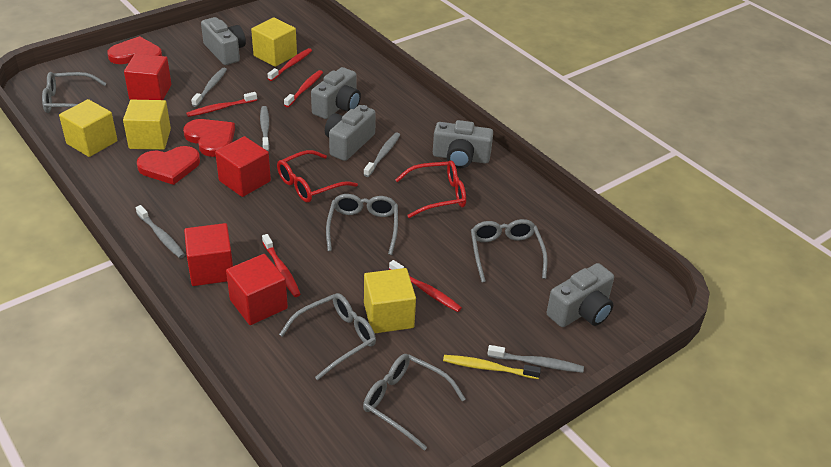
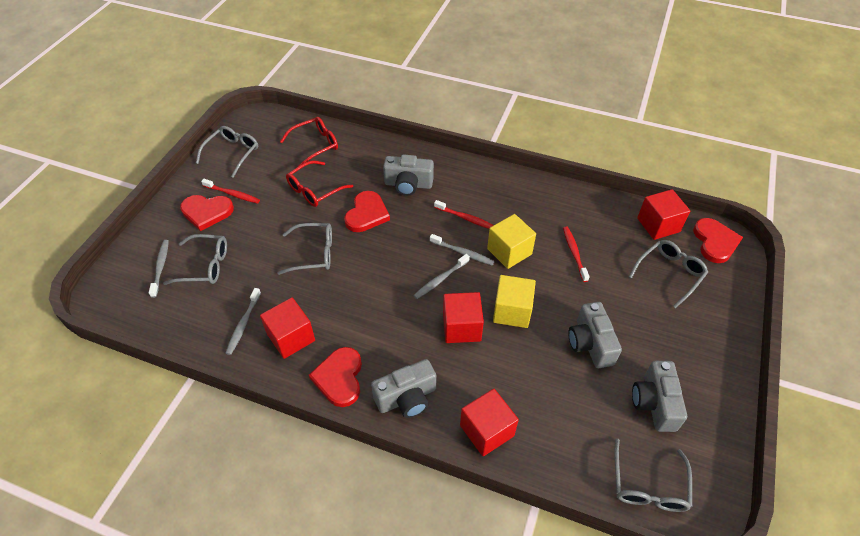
grey camera: [201,17,246,65] [311,67,361,119] [325,105,376,161] [433,120,493,168] [547,263,614,327] = 5 -> [371,359,436,418] [383,154,434,196] [568,302,622,368] [632,361,687,432] = 4
grey toothbrush: [136,205,185,258] [191,68,227,107] [260,106,270,151] [364,133,400,177] [488,345,584,373] = 5 -> [149,240,169,298] [226,288,261,355] [413,254,470,299] [430,234,495,266] = 4
red heart: [107,36,162,64] [137,146,200,185] [183,119,235,157] = 3 -> [180,195,234,231] [309,347,362,407] [344,191,390,232] [693,218,743,263] = 4
red toothbrush: [186,92,257,117] [262,234,301,297] [268,48,312,81] [284,70,323,107] [389,260,462,312] = 5 -> [201,179,260,204] [434,200,494,229] [563,227,590,282] = 3
yellow cube: [59,99,117,157] [123,100,171,150] [251,18,297,67] [364,268,416,333] = 4 -> [487,214,536,269] [493,275,536,328] = 2
yellow toothbrush: [443,355,541,379] = 1 -> none = 0

